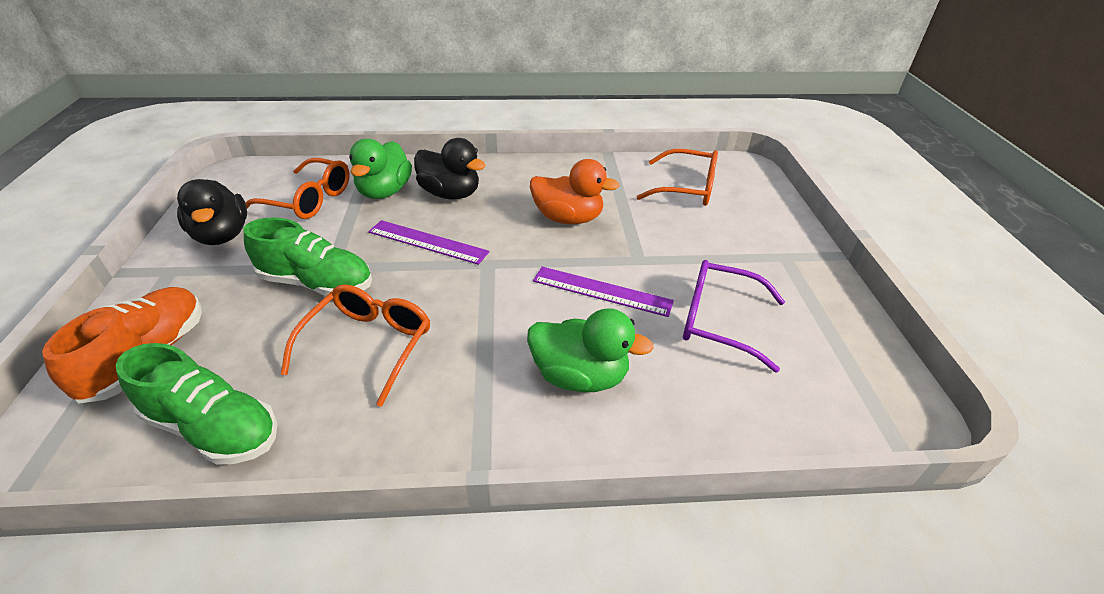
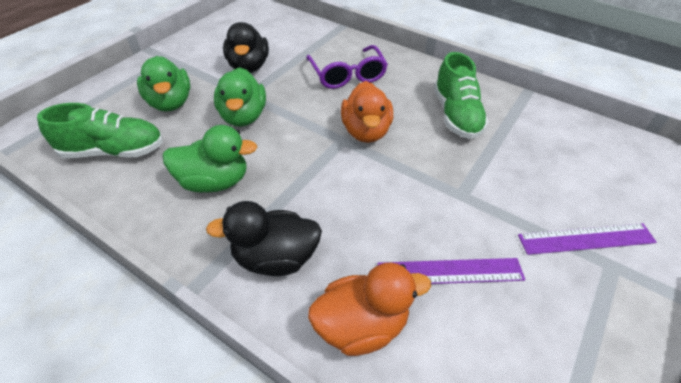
green duck: [349,139,412,199] [527,308,654,392] = 2 -> [137,56,190,112] [163,125,257,192] [214,67,266,127] = 3
orange duck: [530,159,620,224] = 1 -> [308,262,431,356] [341,81,393,143] = 2
orange glasses: [245,158,350,219] [281,284,430,407] [636,149,718,206] = 3 -> none = 0
orange shoe: [42,287,202,404] = 1 -> none = 0

